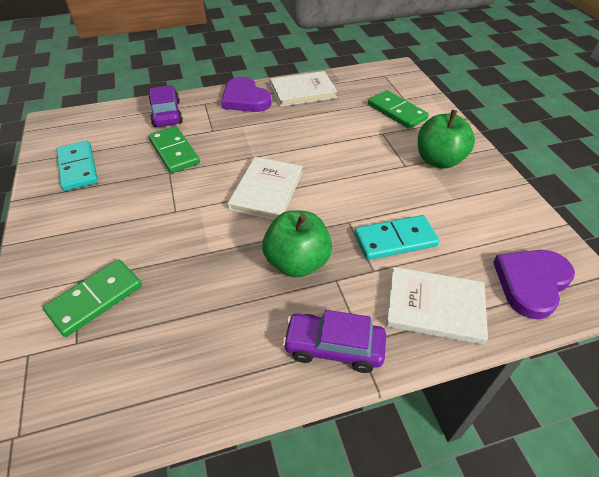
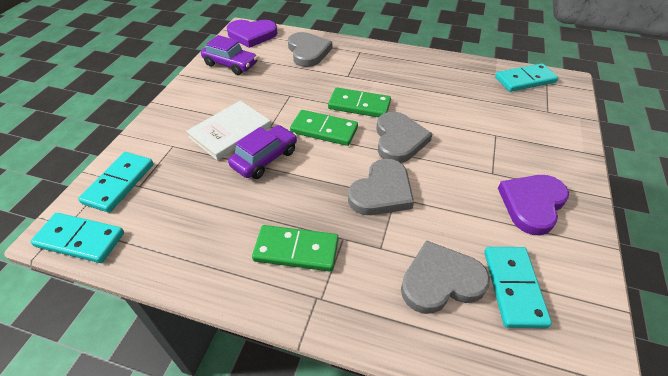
green apple: [262,210,332,278] [418,110,475,169] = 2 -> none = 0
grey heart: none = 0 -> [288,32,332,67] [348,159,414,215] [376,112,433,163] [401,240,490,314] = 4
turquoise domino: [56,141,98,191] [354,215,439,260] = 2 -> [30,213,124,263] [78,152,153,213] [484,247,552,328] [495,63,558,92] = 4
white book: [227,157,303,220] [270,71,337,107] [386,267,488,345] = 3 -> [186,101,271,161] = 1

